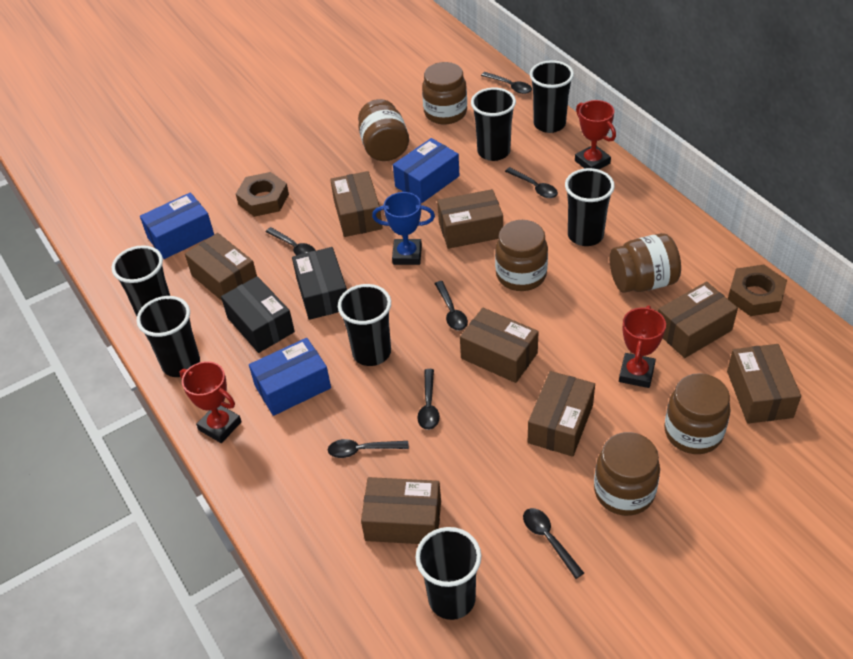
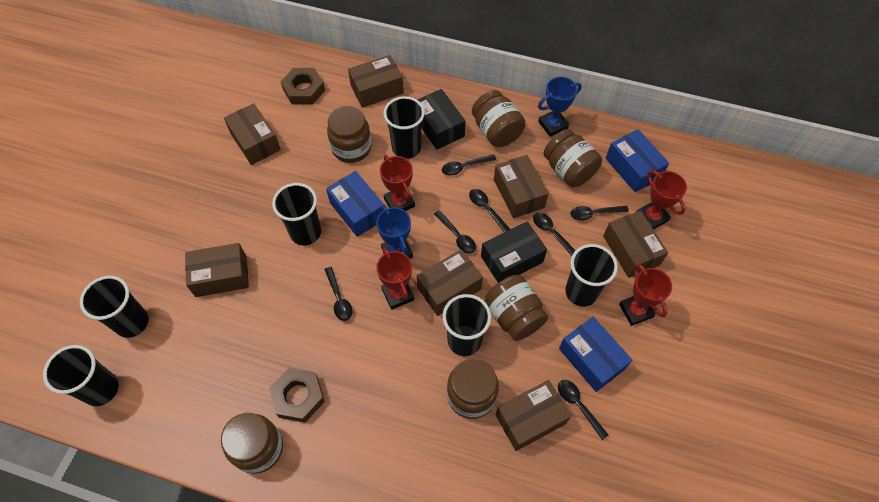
black cup: [112,245,170,316] [136,296,200,377] [338,284,391,366] [415,527,481,620] [471,87,516,161] [530,60,574,133] [565,168,615,246] = 7 -> [43,345,119,406] [80,276,149,338] [272,183,321,246] [383,96,425,159] [442,294,491,356] [565,244,618,306] = 6
blue trophy: [372,192,435,265] = 1 -> [376,205,413,259] [538,77,582,137] = 2
brown box: [185,233,257,301] [330,171,383,237] [361,477,441,544] [437,189,503,249] [460,308,538,383] [528,371,595,457] [658,282,738,358] [727,344,801,424] = 8 -> [185,243,249,297] [224,103,281,165] [348,55,404,108] [417,249,483,316] [494,155,549,218] [495,380,571,451] [603,211,668,278] = 7
red trophy: [179,361,242,443] [575,100,616,169] [619,305,666,388] = 3 -> [376,248,414,310] [380,155,415,211] [619,264,672,326] [637,170,687,230] = 4

